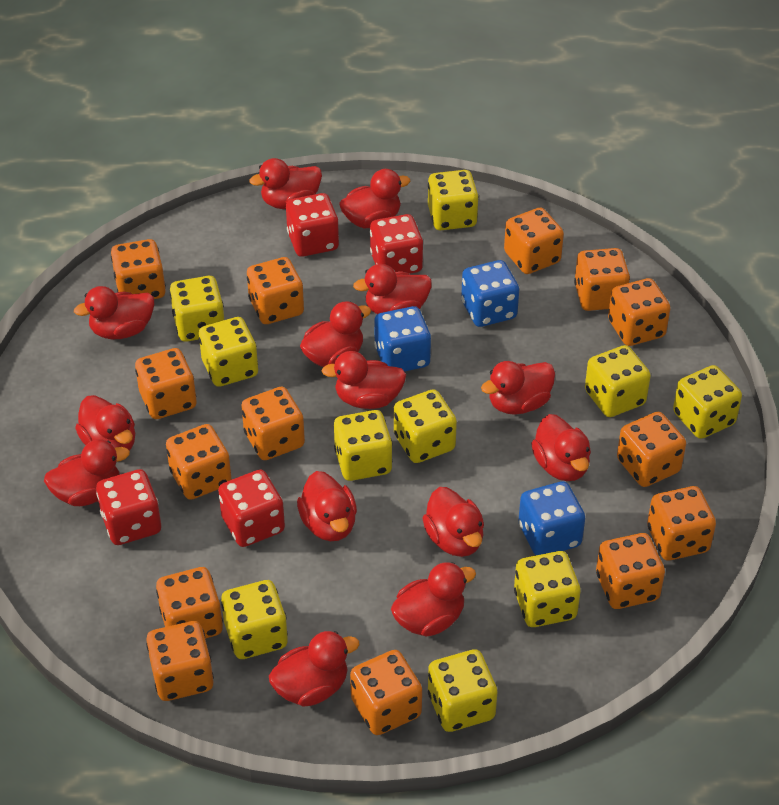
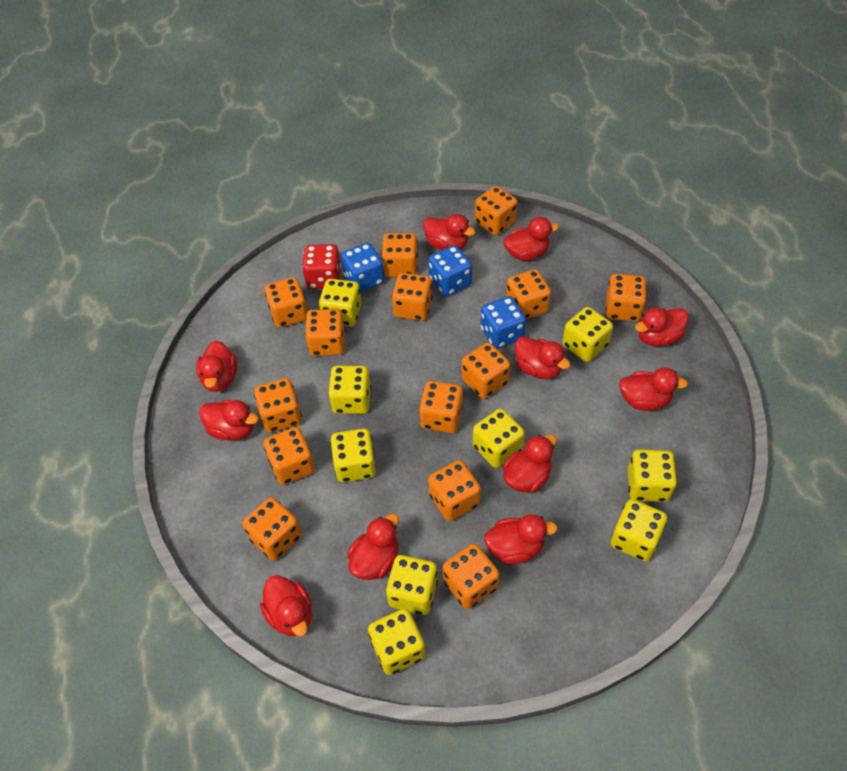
red dice: [96,469,161,545] [218,469,285,547] [286,193,339,257] [370,214,423,274] = 4 -> [302,244,341,289] = 1
red duck: [44,440,130,506] [74,286,154,339] [75,395,135,451] [249,158,322,209] [269,631,360,707] [297,471,357,541] [300,301,371,367] [322,351,406,409] [339,169,410,228] [353,264,432,314] [391,562,476,637] [422,487,484,557] [481,361,555,415] [531,414,591,481] = 14 -> [196,341,237,392] [199,400,258,440] [260,575,312,636] [347,513,399,580] [423,214,476,250] [484,514,558,564] [503,217,559,261] [503,435,557,493] [515,336,571,379] [619,367,688,411] [635,308,689,346] = 11
yellow dice: [170,276,224,342] [199,317,258,387] [221,580,288,659] [334,410,392,481] [394,389,457,463] [428,170,479,230] [428,649,498,732] [514,551,581,627] [585,345,651,417] [673,365,742,439] = 10 -> [319,279,362,327] [328,366,371,414] [330,428,376,482] [368,609,425,675] [386,555,438,615] [473,409,525,468] [562,307,613,362] [611,499,667,561] [628,449,677,502] = 9

